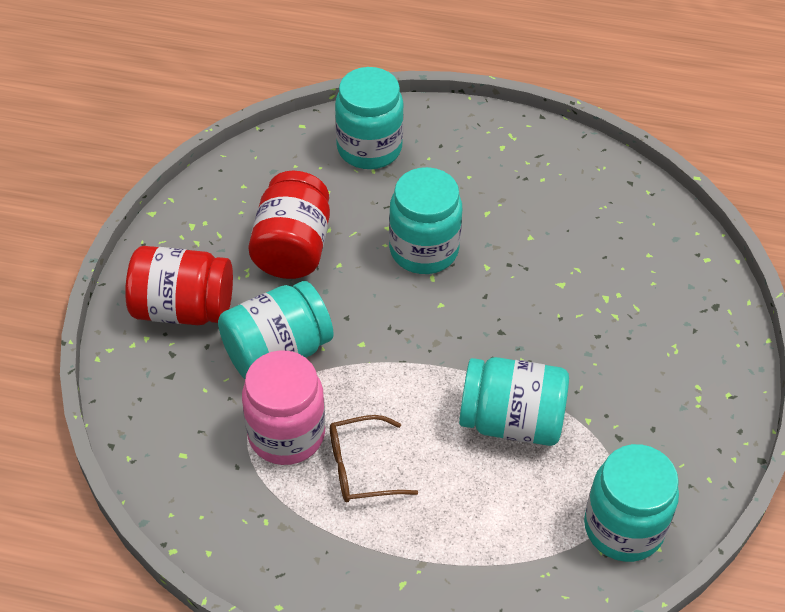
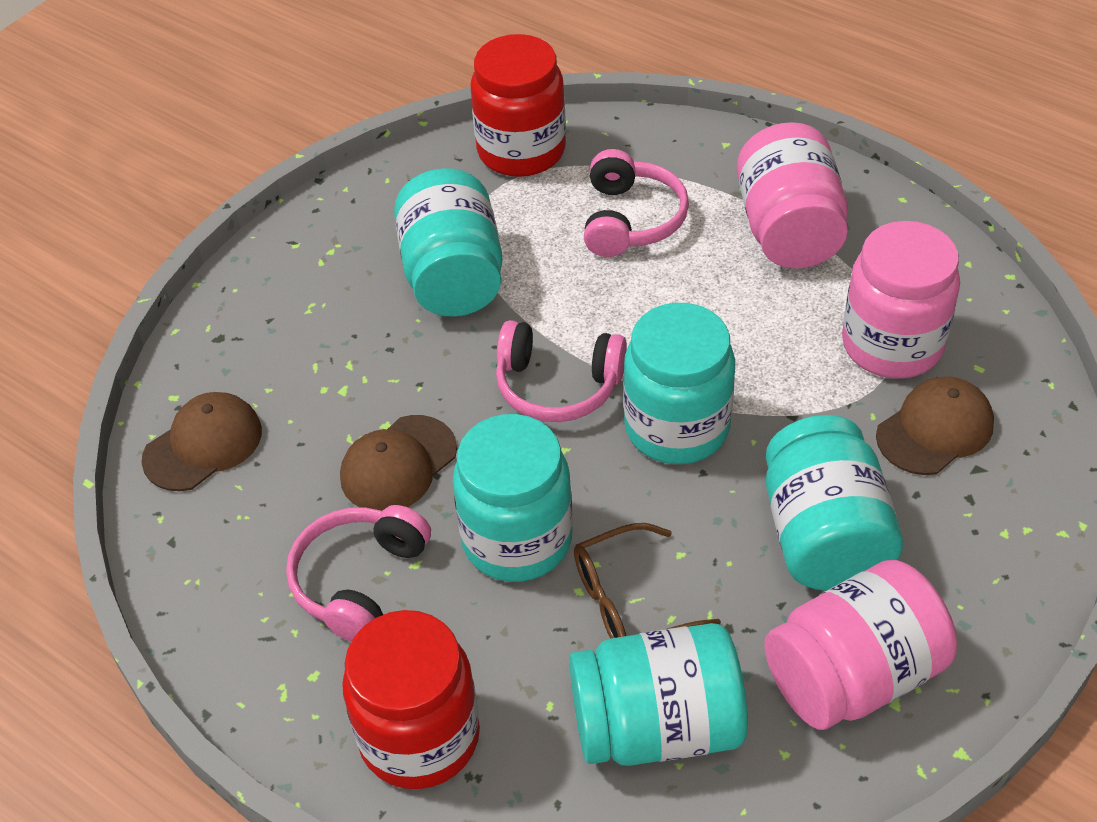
brown cap: none = 0 -> [142,392,262,491] [340,415,457,511] [876,376,994,475] = 3
pink headphones: none = 0 -> [286,505,431,642] [496,320,627,422] [584,149,689,257] = 3
pink jar: [242,350,325,465] = 1 -> [737,122,848,269] [764,560,957,730] [842,221,960,378] = 3

